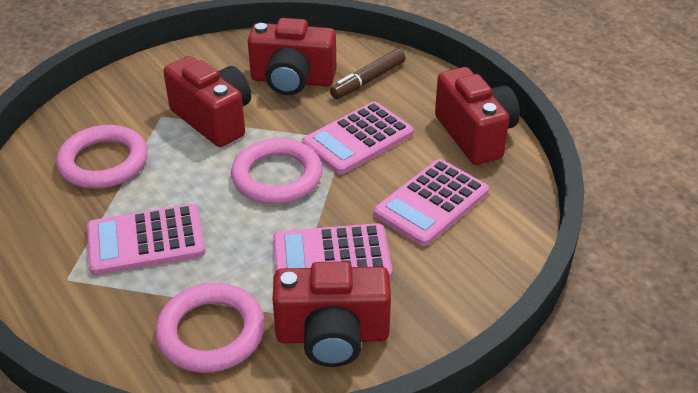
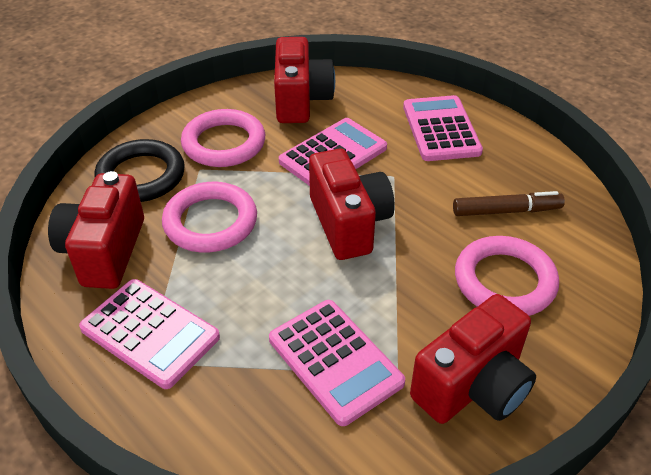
black ring: none = 0 -> [94,139,185,202] = 1

